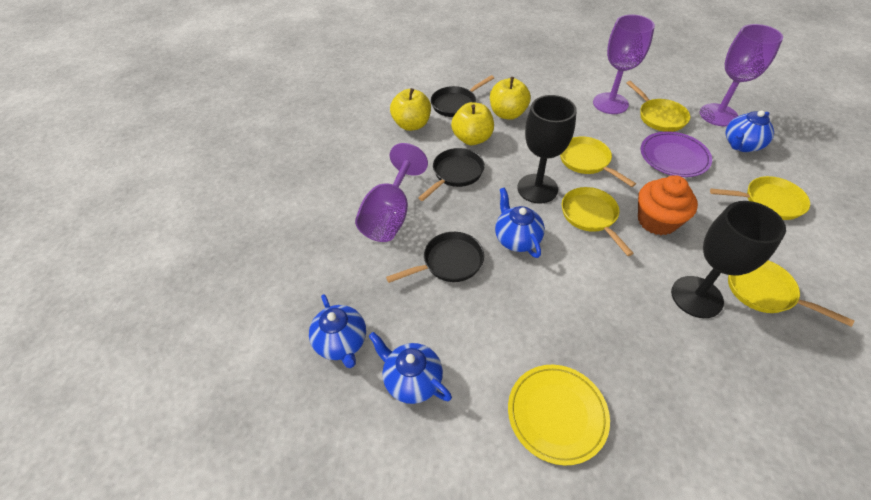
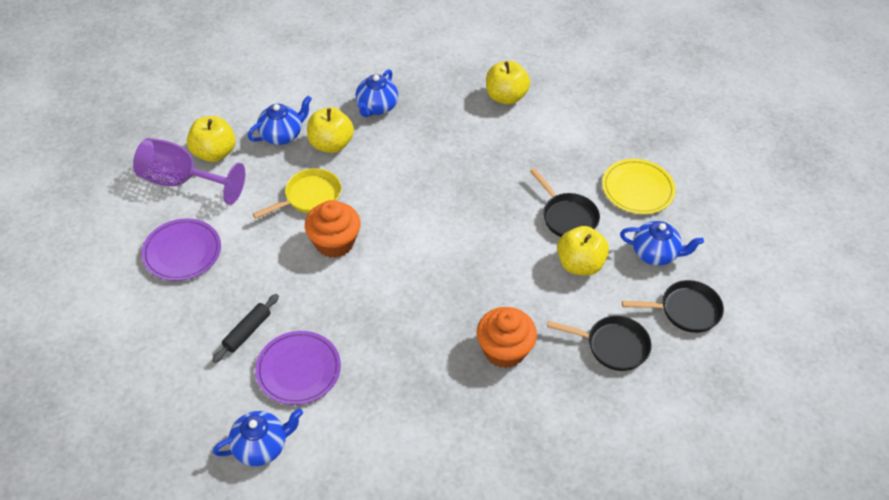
black goblet: [517,95,577,204] [671,201,786,318] = 2 -> none = 0
black rolling pin: none = 0 -> [212,294,279,363] = 1
orange cupcake: [638,175,698,235] = 1 -> [305,200,361,258] [477,307,537,368] = 2
purple goblet: [355,143,428,242] [593,15,655,114] [700,24,783,126] = 3 -> [133,138,245,205] = 1
purple plate: [641,131,712,177] = 1 -> [141,218,221,281] [255,331,341,405] = 2
yellow apple: [390,88,431,131] [451,102,494,145] [490,77,531,120] = 3 -> [187,116,236,162] [307,107,354,153] [486,61,530,105] [557,226,609,276] = 4
yellow pan: [560,137,636,187] [562,187,634,256] [626,81,690,132] [710,176,810,220] [728,260,854,327] = 5 -> [253,168,341,219] = 1

